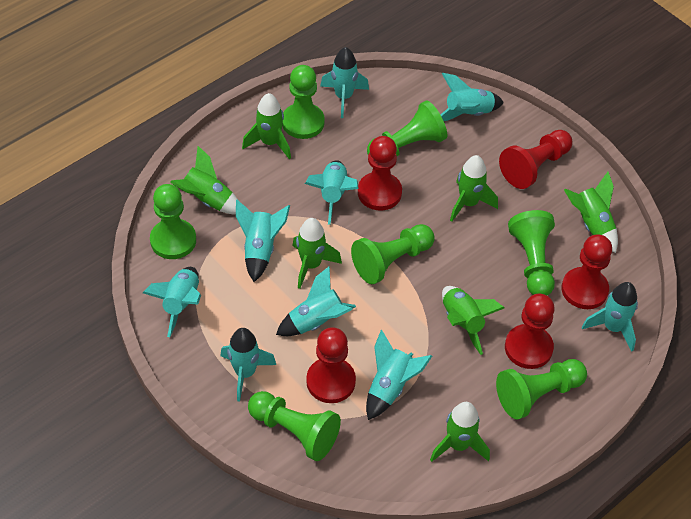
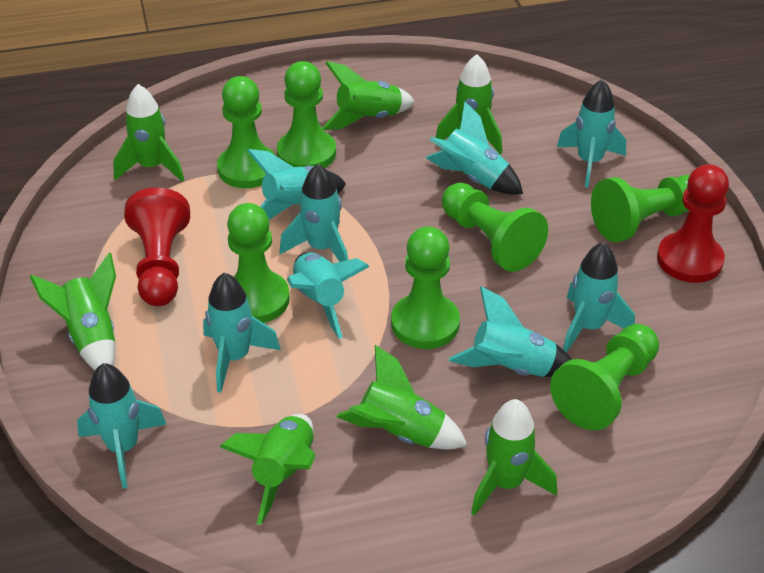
red pawn: [306,327,356,403] [358,136,402,211] [499,130,572,189] [505,294,555,369] [561,235,612,309] = 5 -> [124,187,190,306] [657,164,729,283] = 2

